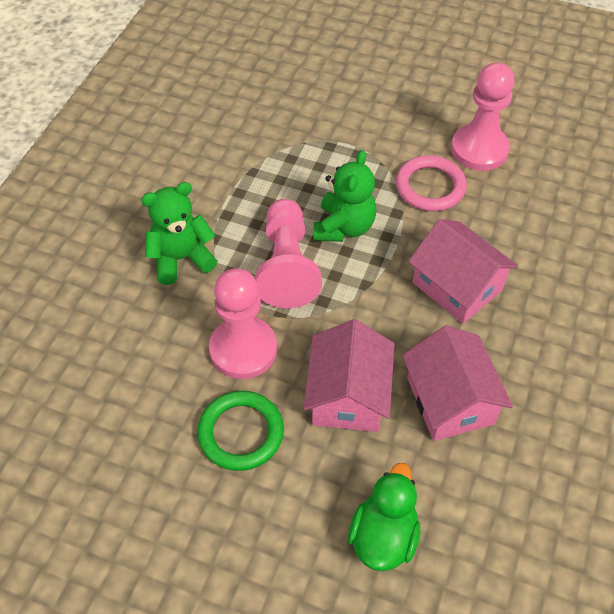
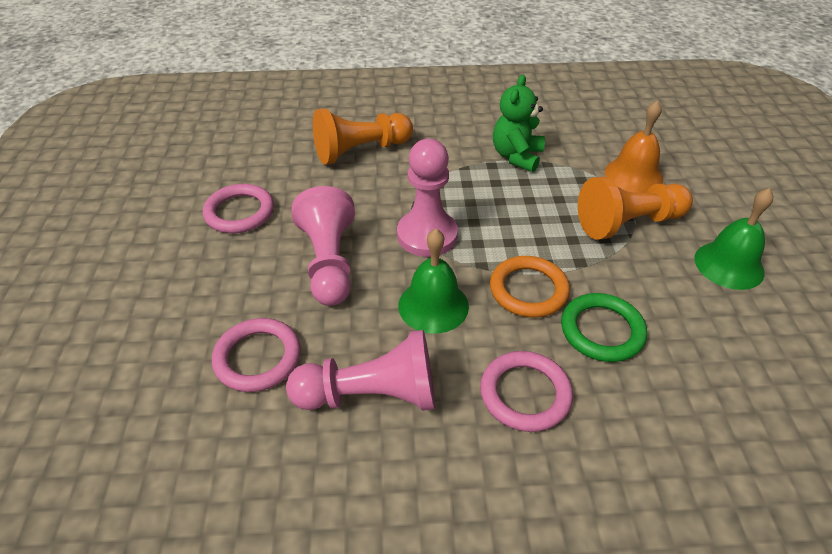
green bell: none = 0 -> [398,229,469,334] [694,188,774,290] = 2
green duck: [348,463,420,571] = 1 -> none = 0
green teddy bear: [141,182,217,285] [314,150,377,242] = 2 -> [493,74,545,172] = 1
orange bell: none = 0 -> [605,100,663,193] = 1
orange pawn: none = 0 -> [313,108,413,165] [578,177,693,240] = 2
orange ring: none = 0 -> [490,256,570,317] = 1
pink house: [303,319,395,432] [402,325,513,441] [408,219,518,324] = 3 -> none = 0
pink ring: [396,155,467,211] = 1 -> [203,184,274,233] [212,318,301,392] [480,351,573,432] = 3

